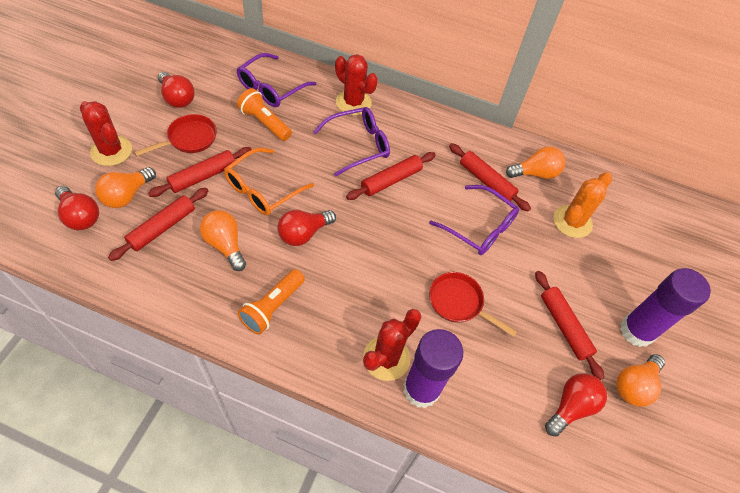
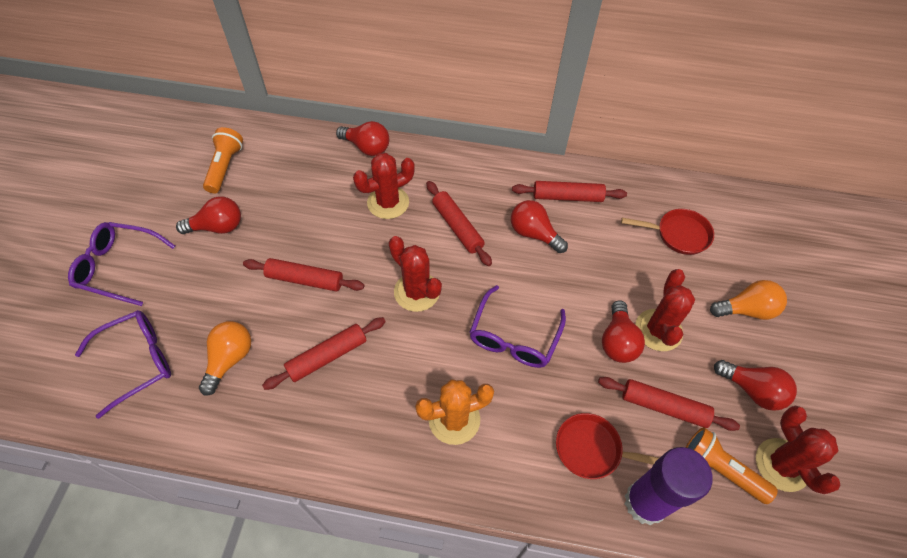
orange glasses: [224,148,314,215] = 1 -> none = 0
orange light bulb: [95,167,156,208] [200,210,246,271] [506,146,565,179] [616,354,665,407] = 4 -> [199,321,251,396] [710,280,787,320] = 2
purple glue stick: [403,329,463,408] [620,268,711,347] = 2 -> [625,447,712,525] = 1
red cactus: [80,101,132,166] [335,54,378,115] [363,309,421,381] = 3 -> [353,153,415,219] [389,236,442,312] [635,269,695,351] [756,405,840,494] = 4
red light bulb: [55,186,99,230] [158,72,195,108] [277,210,336,246] [545,373,607,437] = 4 -> [176,196,241,234] [336,121,389,156] [511,200,568,253] [602,301,645,363] [714,360,797,411] = 5

